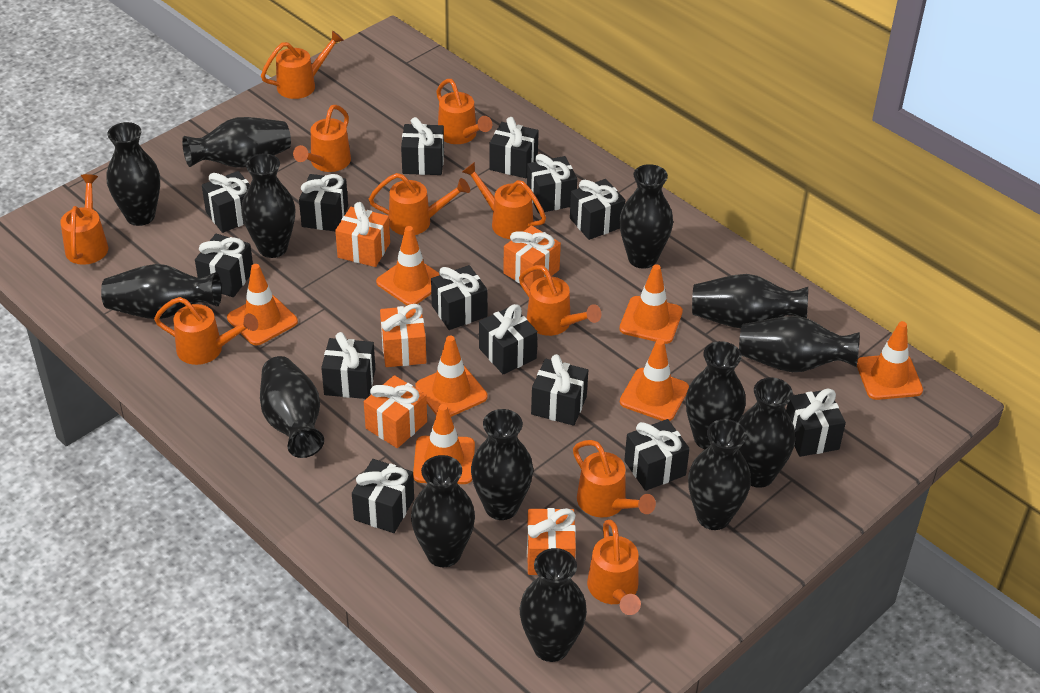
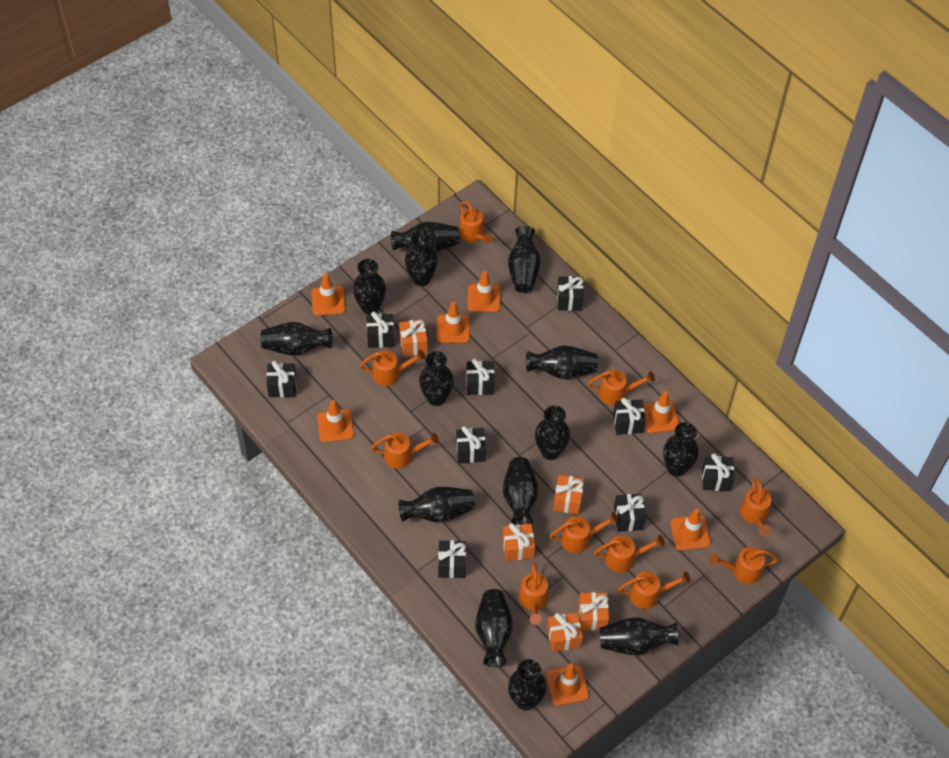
black gift: [195,234,253,297] [202,171,250,233] [299,174,348,231] [321,332,376,399] [352,459,414,533] [401,117,444,175] [431,265,487,330] [479,304,538,374] [489,117,539,178] [527,154,577,213] [531,354,588,426] [570,179,625,240] [624,419,690,491] [786,388,846,457] = 14 -> [267,361,296,397] [366,312,394,348] [438,540,466,578] [456,426,486,463] [466,358,494,395] [557,276,584,311] [613,398,646,435] [614,494,646,532] [702,453,734,491] = 9

